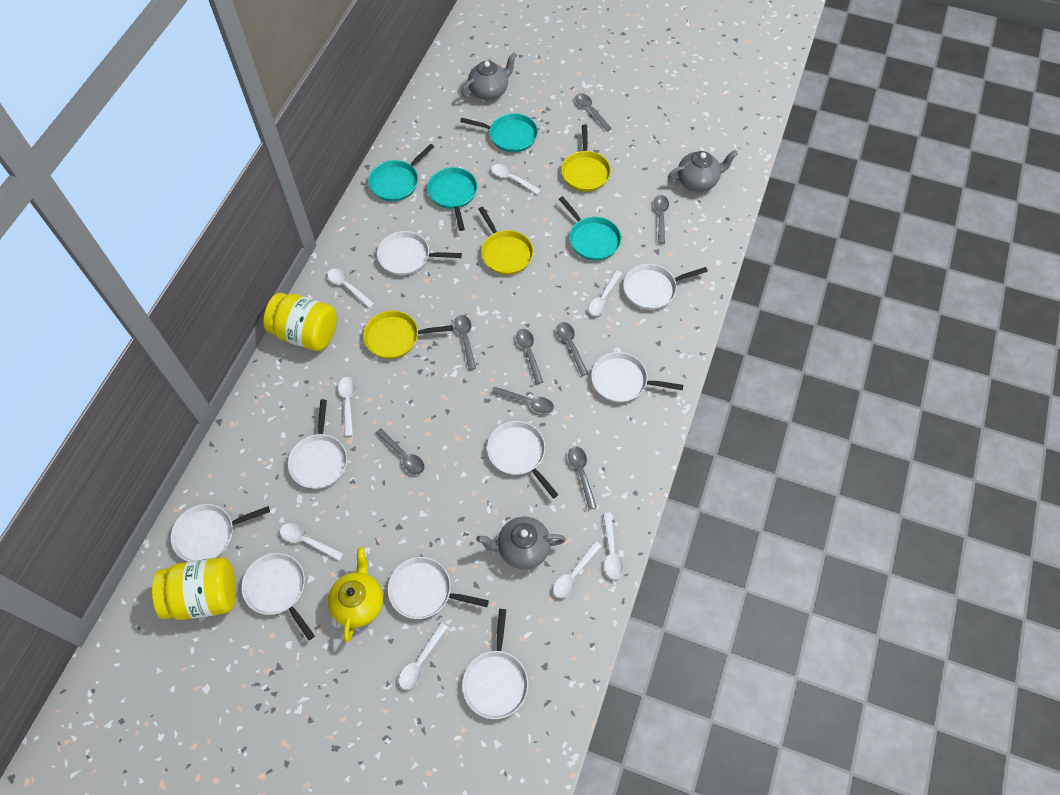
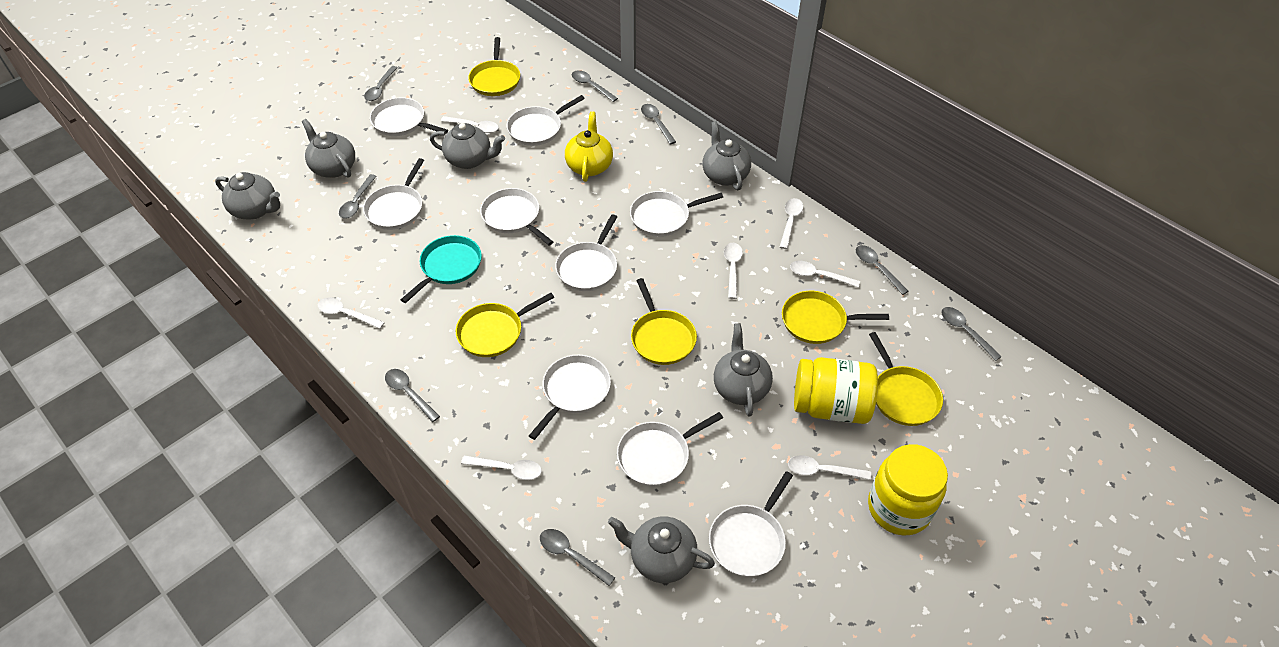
grey teapot: [462,52,517,100] [476,516,566,569] [668,150,738,192] = 3 -> [215,172,280,220] [301,119,355,178] [430,123,505,169] [608,516,715,583] [703,121,751,190] [714,323,773,417] = 6
turquoise pan: [368,144,434,201] [427,167,477,231] [460,113,538,152] [559,196,621,260] = 4 -> [401,235,482,303] = 1
white spoon: [280,523,344,561] [327,268,374,308] [338,377,356,436] [399,623,448,690] [491,164,541,195] [553,541,602,598] [589,270,622,316] [603,513,623,580] = 8 -> [318,297,385,329] [441,116,499,133] [461,455,542,480] [724,243,743,299] [780,198,803,249] [788,455,871,480] [790,261,860,288] = 7
yellow pan: [363,311,453,359] [478,207,533,275] [561,125,611,192] = 3 -> [456,293,554,357] [468,37,520,96] [631,278,697,365] [782,291,889,344] [869,332,943,426] = 5

